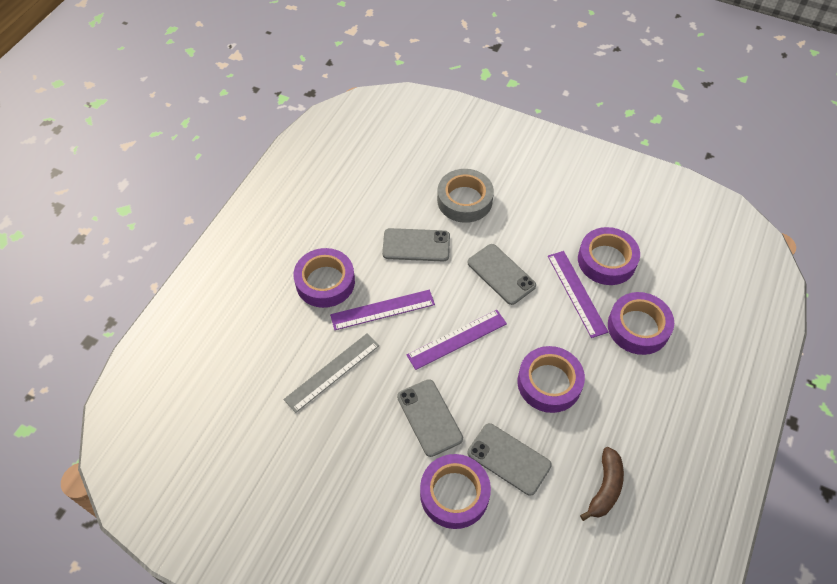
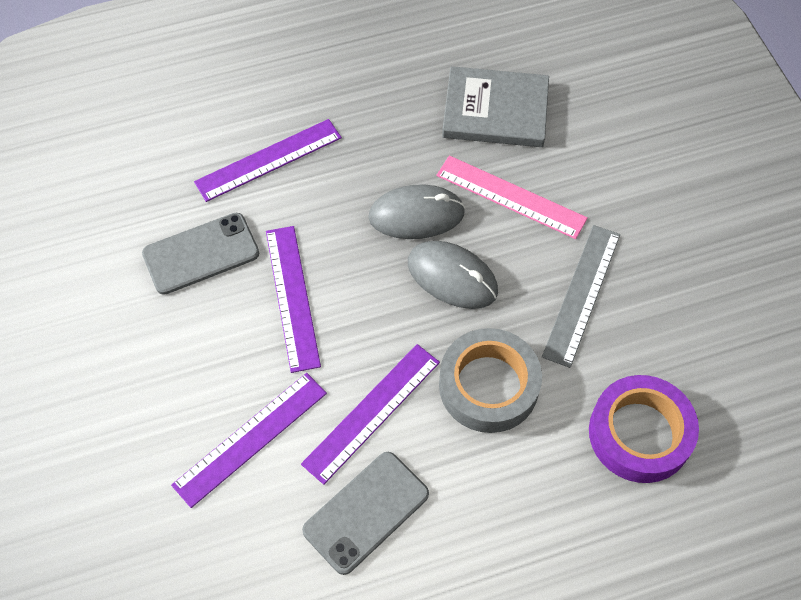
brown banana: [580,447,624,521] = 1 -> none = 0
grey book: none = 0 -> [442,66,549,147] = 1
grey mouse: none = 0 -> [368,185,465,239] [408,241,498,309] = 2
grey phone: [382,228,450,262] [397,379,463,457] [467,244,536,305] [468,423,552,496] = 4 -> [142,213,259,295] [302,452,429,575] = 2
pink ruler: none = 0 -> [436,155,588,239] = 1
purple ruler: [330,290,435,330] [407,310,507,370] [548,251,608,338] = 3 -> [171,373,327,508] [194,119,342,202] [266,226,321,373] [301,344,440,485] = 4
purple tape: [294,248,355,308] [420,454,491,529] [517,346,585,413] [578,227,640,285] [608,292,674,355] = 5 -> [589,375,699,483] = 1

